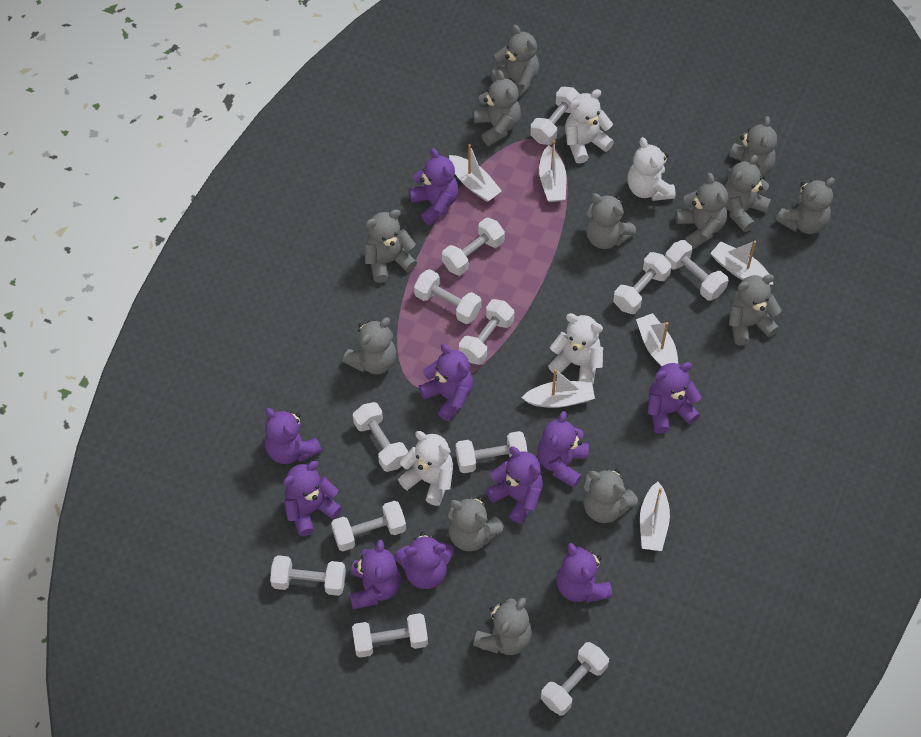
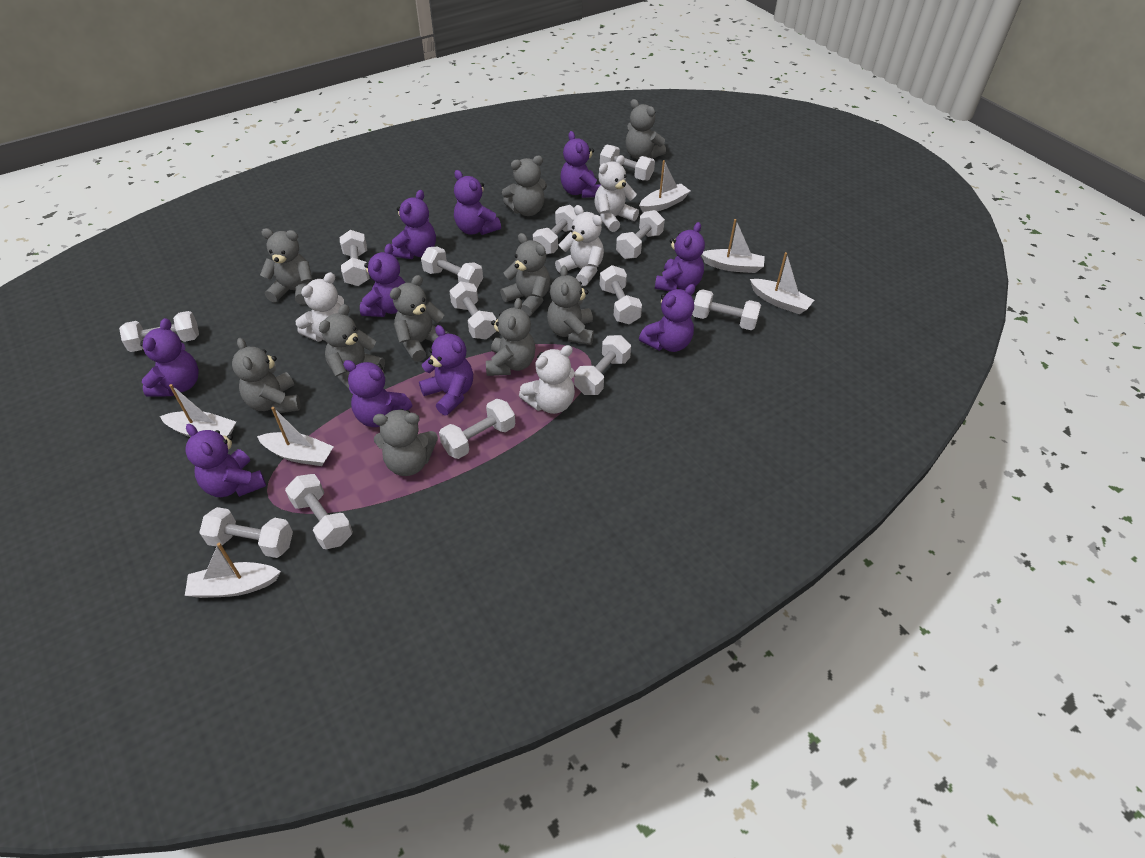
grey teddy bear: [343,317,396,374] [364,209,417,283] [448,497,504,551] [473,70,521,146] [473,598,532,655] [490,25,539,100] [584,469,638,523] [586,193,636,249] [675,173,728,249] [724,155,771,232] [727,116,777,181] [729,274,782,345] [776,177,835,234] = 13 -> [232,338,300,413] [260,228,313,305] [319,304,385,388] [373,409,438,476] [390,275,450,362] [486,298,535,376] [500,233,550,316] [502,156,547,216] [547,265,594,345] [625,99,666,159] = 10
white dumbbell: [270,555,346,596] [331,501,406,551] [352,613,428,658] [353,402,408,472] [414,269,482,324] [442,218,505,275] [456,431,528,473] [459,299,514,365] [530,87,580,145] [541,642,609,716] [613,252,672,314] [665,240,729,300] = 12 -> [119,311,199,352] [199,507,293,558] [285,474,353,549] [340,230,370,286] [421,247,483,288] [439,399,515,459] [449,282,496,339] [533,205,577,254] [574,335,631,395] [600,145,655,181] [600,265,642,324] [616,210,665,259] [692,289,761,330] = 13

